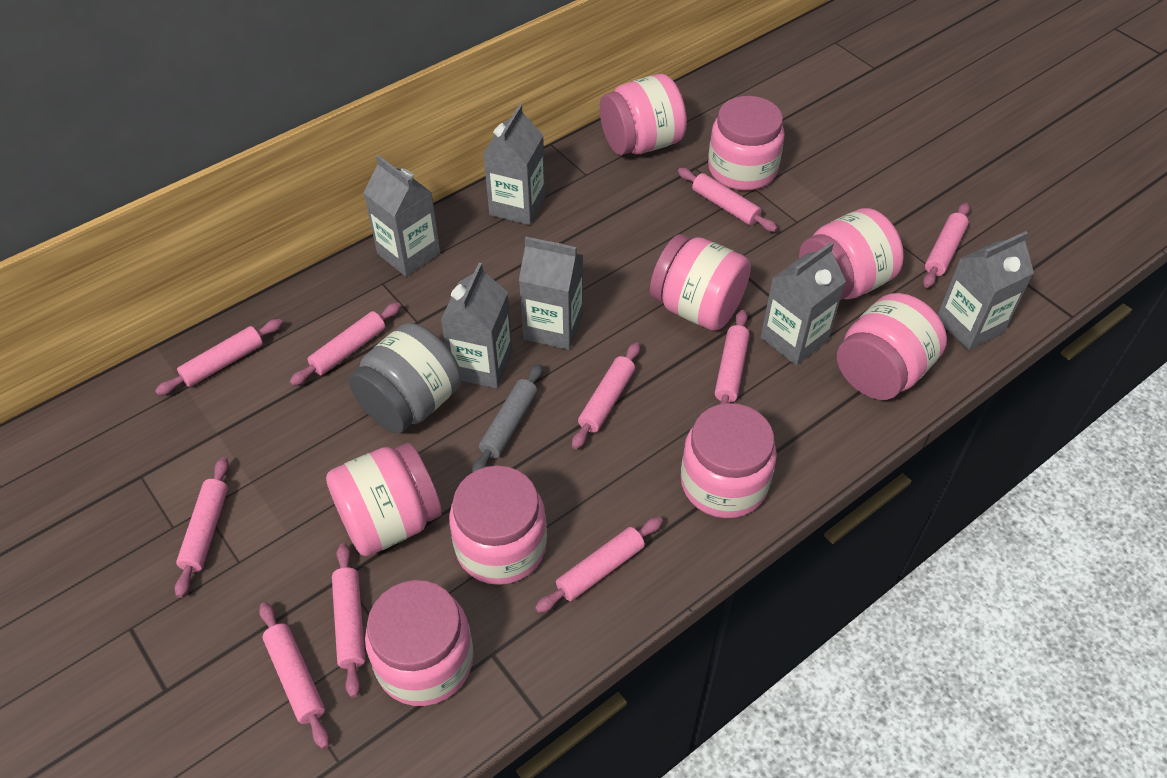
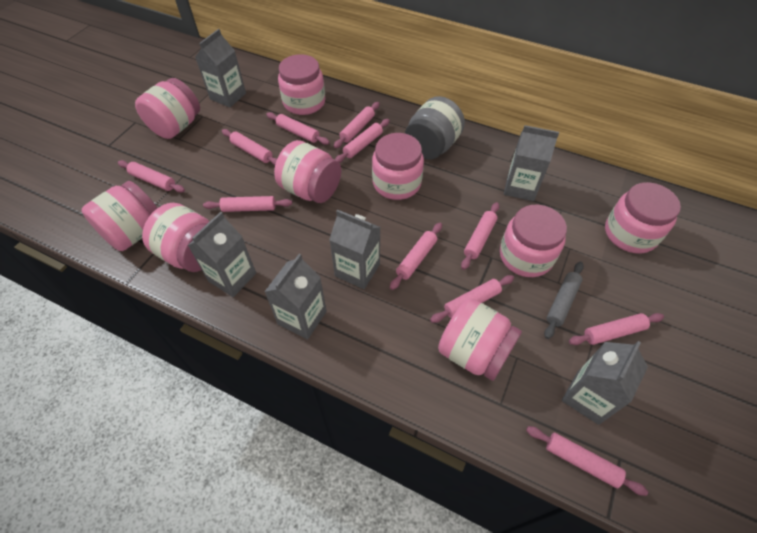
pink rolling pin: [155,319,283,395] [175,457,229,598] [259,602,330,749] [290,302,401,386] [332,543,365,698] [535,517,663,613] [572,342,640,449] [678,168,778,232] [715,310,750,404] [923,203,970,288] = 10 -> [118,160,185,193] [203,196,292,212] [222,129,277,165] [266,112,330,145] [334,102,380,148] [335,119,390,163] [390,223,442,290] [430,275,514,323] [461,202,499,270] [526,426,648,496] [569,313,664,345] = 11

